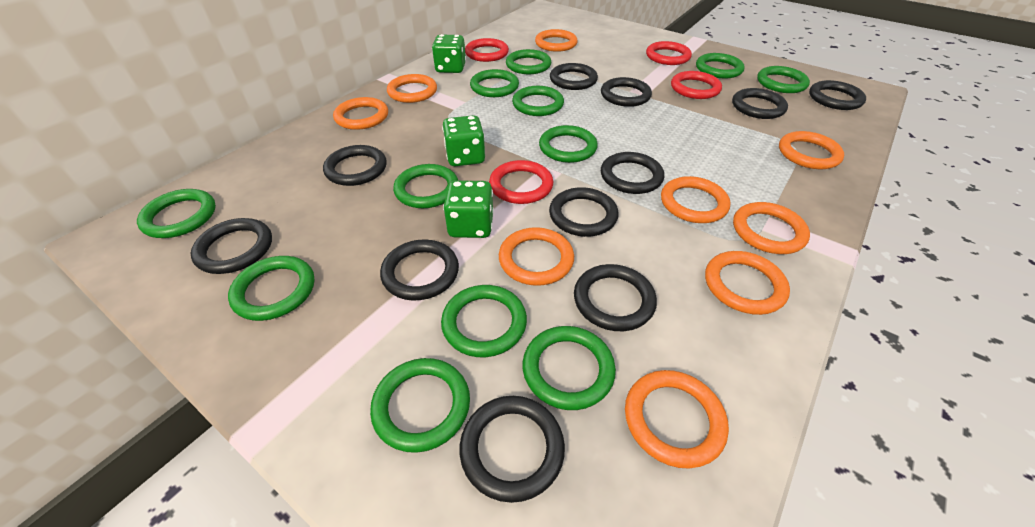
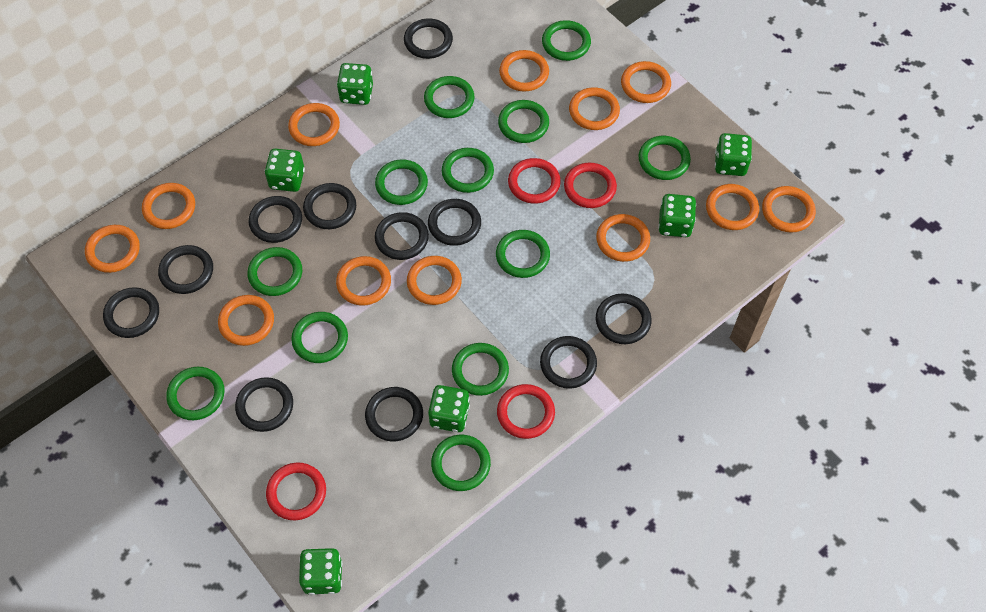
green dice: [432,34,466,73] [442,115,485,166] [443,180,494,238] = 3 -> [265,149,305,192] [299,548,342,595] [337,63,373,105] [428,385,470,432] [658,194,696,237] [715,133,752,176] = 6
orange ring: [333,97,388,130] [387,74,437,103] [499,227,574,286] [535,29,578,52] [625,370,729,468] [661,176,731,223] [705,251,790,315] [733,202,810,254] [779,131,844,169] = 9 -> [85,225,140,273] [142,183,195,229] [218,295,274,346] [288,103,340,146] [336,256,391,306] [407,256,462,305] [499,50,549,91] [569,87,620,130] [596,214,650,262] [621,61,671,103] [706,184,759,230] [762,186,816,233] = 12

